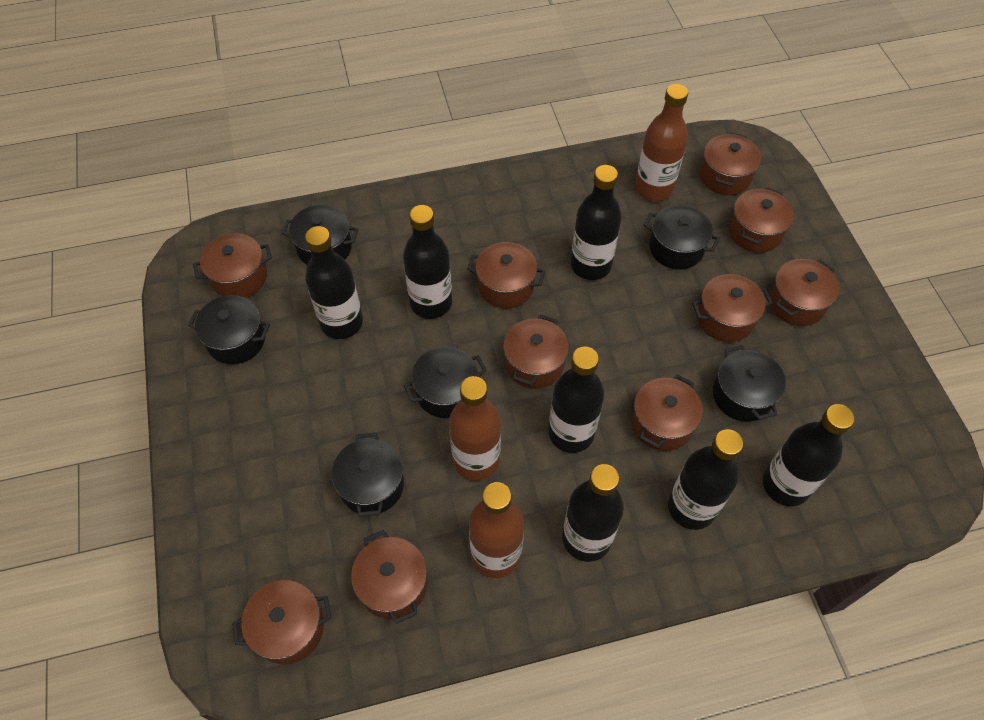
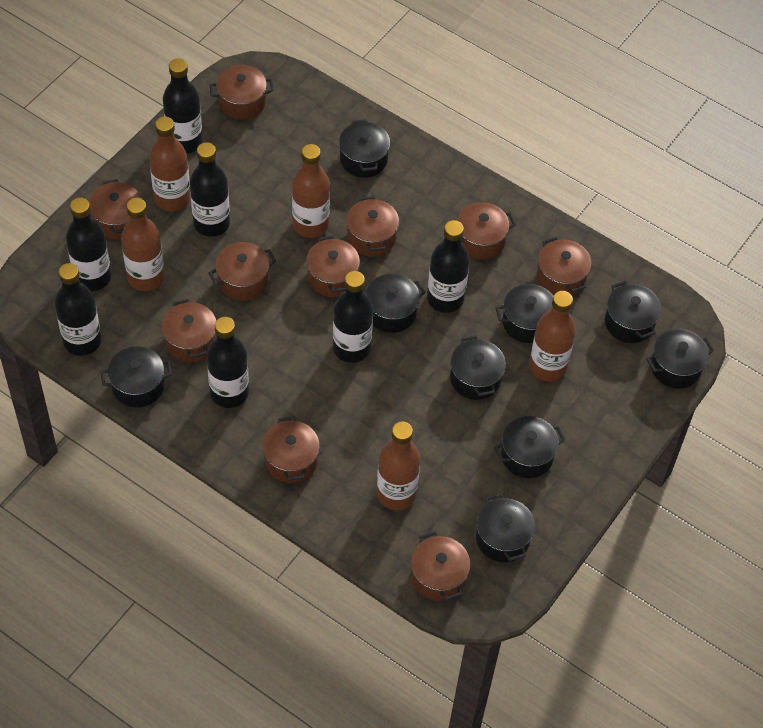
black pot: [188,295,270,364] [282,204,358,265] [332,433,404,517] [404,346,487,418] [644,205,720,269] [713,345,786,422] = 6 -> [100,346,172,408] [339,119,390,178] [366,274,426,333] [450,336,506,400] [476,493,535,562] [494,416,565,478] [495,284,553,343] [605,281,661,343] [646,329,714,389] = 9
brown bottle: [449,376,501,481] [469,482,524,578] [635,84,688,201] = 3 -> [121,198,165,291] [149,117,191,211] [292,144,330,238] [377,422,421,510] [529,291,576,382] = 5

